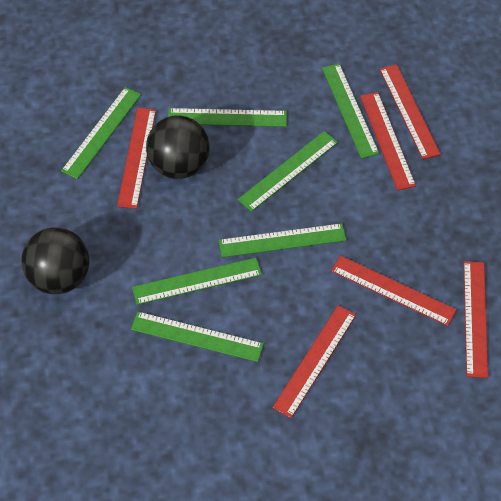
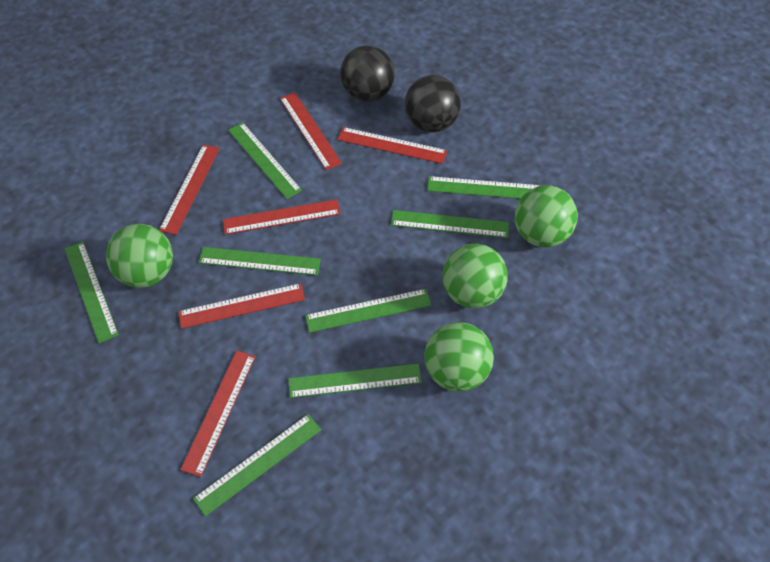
green ball: none = 0 -> [106,224,173,288] [424,322,494,392] [442,244,508,308] [514,185,578,247] = 4
green ruler: [61,87,141,179] [131,311,264,362] [132,258,262,305] [168,108,287,127] [219,223,346,257] [238,131,338,212] [322,64,379,159] = 7 -> [65,241,119,343] [193,414,321,517] [199,247,321,275] [228,122,302,199] [289,364,422,398] [305,289,431,333] [391,210,509,238] [427,176,542,199] = 8

